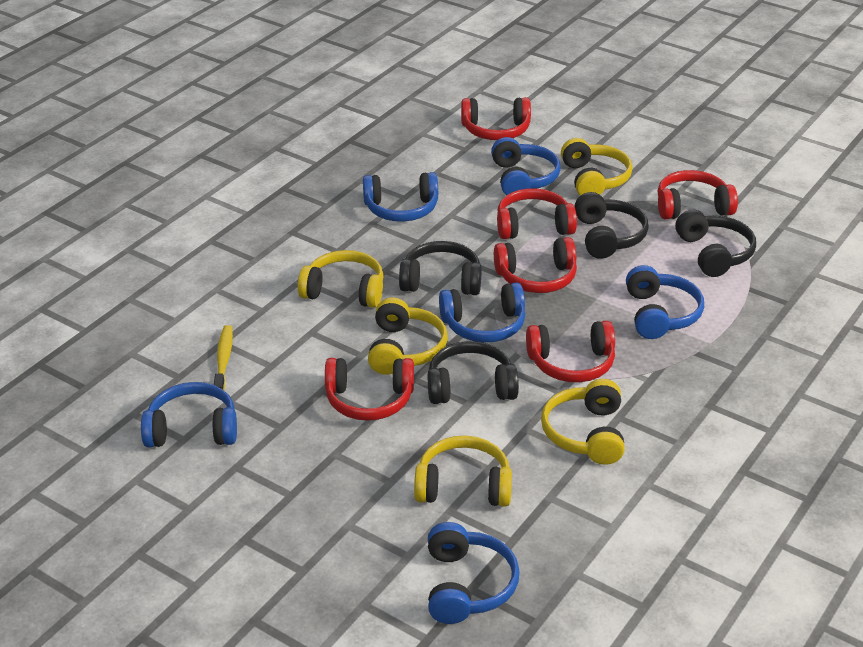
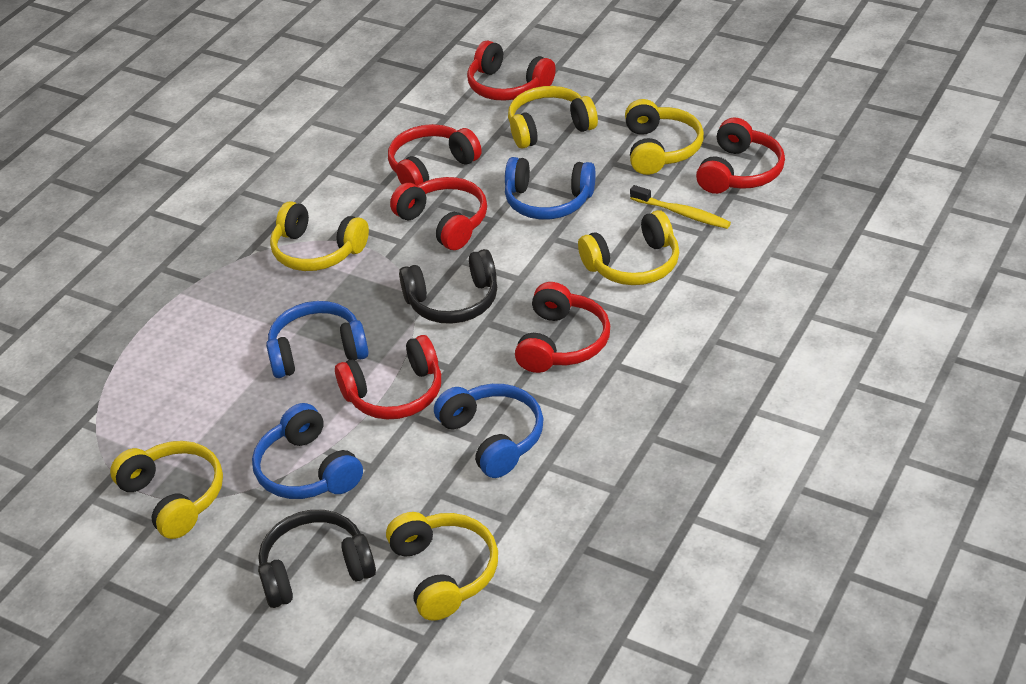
black headphones: [399,241,482,295] [428,341,519,404] [574,192,649,259] [675,210,756,277] = 4 -> [258,510,376,608] [399,249,497,324] = 2
blue headphones: [141,382,237,447] [363,172,438,222] [428,522,520,624] [439,282,525,342] [491,137,561,195] [626,265,704,339] = 6 -> [252,403,363,499] [266,301,369,378] [434,384,543,478] [505,157,596,219] = 4
yellow headphones: [298,250,384,308] [368,297,448,375] [414,436,512,507] [541,379,625,465] [561,138,633,196] = 5 -> [110,441,223,539] [270,201,369,271] [386,512,498,621] [508,86,598,149] [578,210,679,285] [625,99,704,175] = 6

